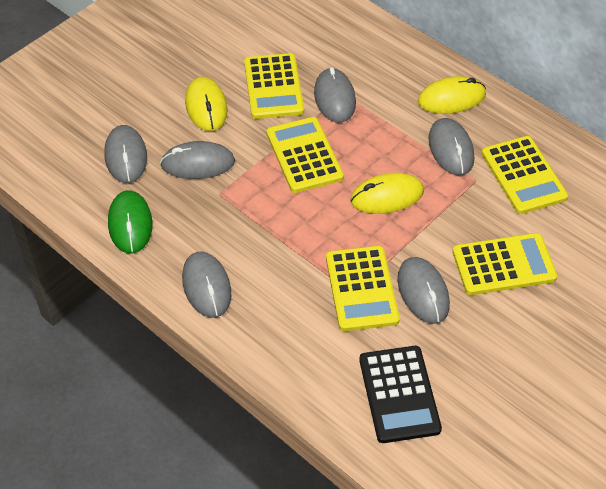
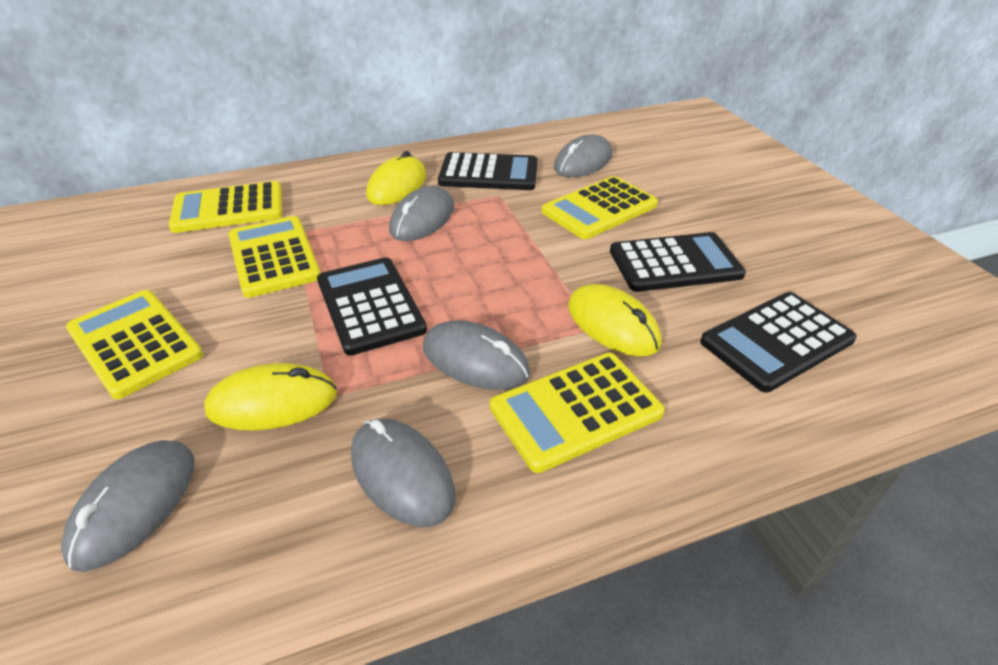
black calculator: [359,346,442,443] = 1 -> [317,257,427,356] [438,152,538,190] [610,232,746,292] [700,292,857,392] = 4
green mouse: [108,190,152,254] = 1 -> none = 0
grey mouse: [105,125,147,183] [160,141,235,179] [182,251,231,318] [314,67,356,123] [398,257,450,324] [429,118,474,175] = 6 -> [61,440,194,572] [351,418,455,527] [389,186,454,241] [423,320,530,390] [554,134,612,177] = 5

